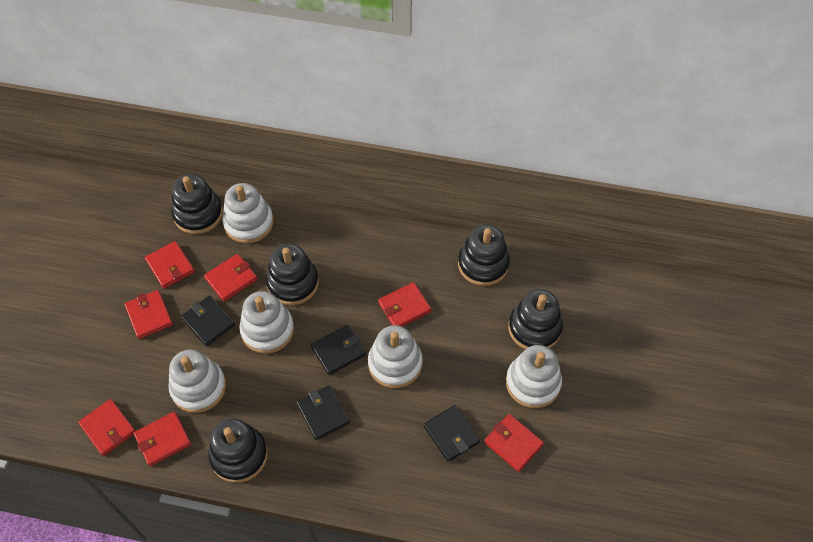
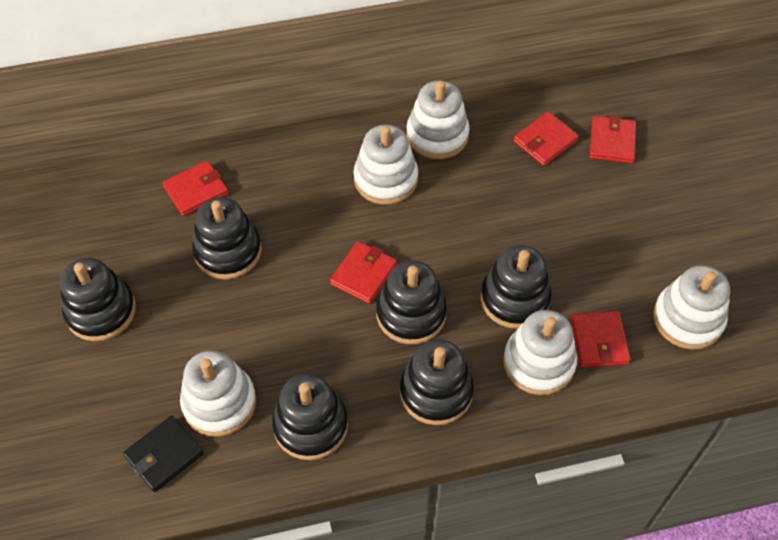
black stacking toy: [171,174,223,234] [208,418,268,483] [266,244,319,305] [458,225,510,286] [508,289,563,350] = 5 -> [60,257,136,341] [192,197,262,280] [272,373,348,460] [376,260,447,344] [400,339,474,425] [481,245,552,329] = 6
black wallet: [181,295,235,346] [296,385,350,440] [311,325,366,375] [424,405,480,462] = 4 -> [123,416,203,492] = 1
red wallet: [78,399,135,456] [124,290,173,339] [134,411,191,466] [145,241,195,289] [204,254,258,301] [378,282,431,326] [484,414,544,472] = 7 -> [162,161,229,216] [330,241,397,304] [514,112,579,166] [571,311,631,368] [590,115,636,164] = 5

